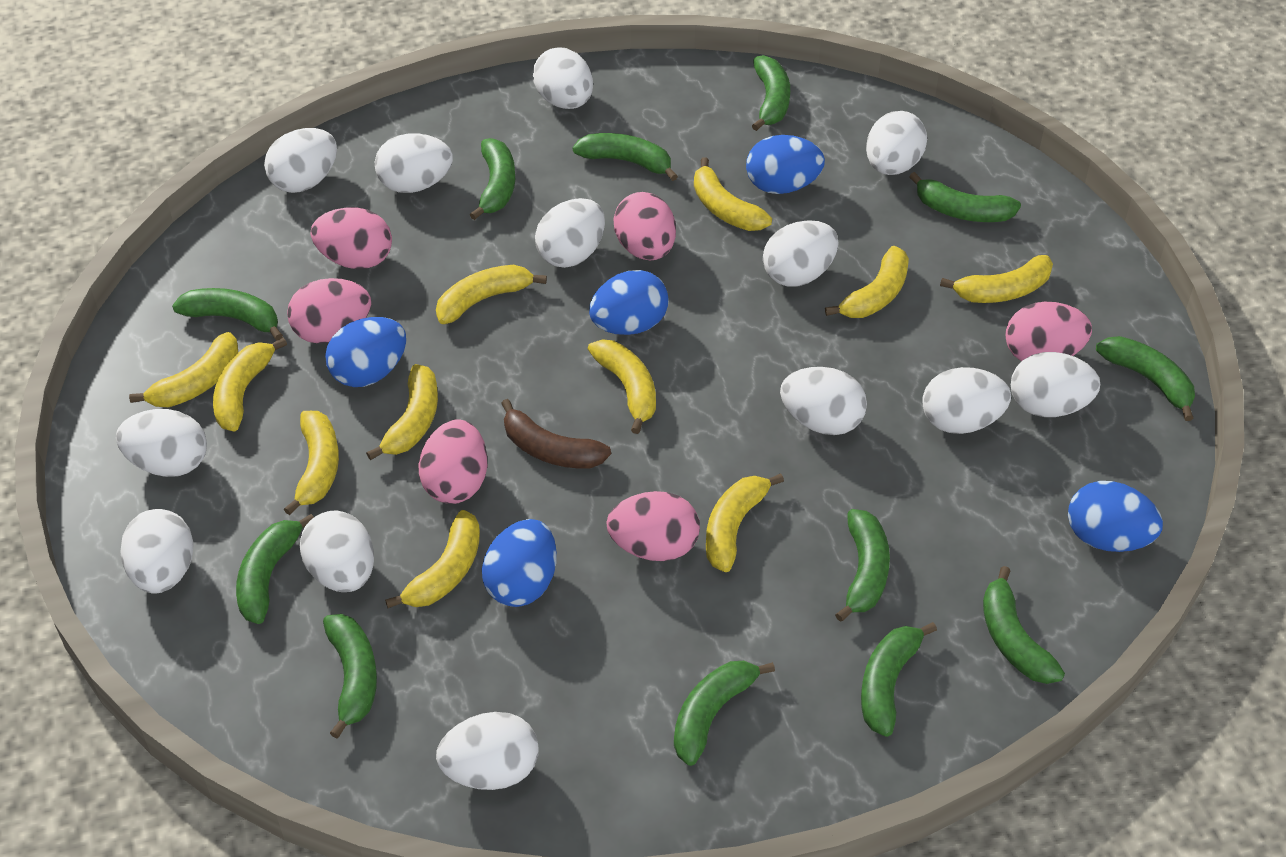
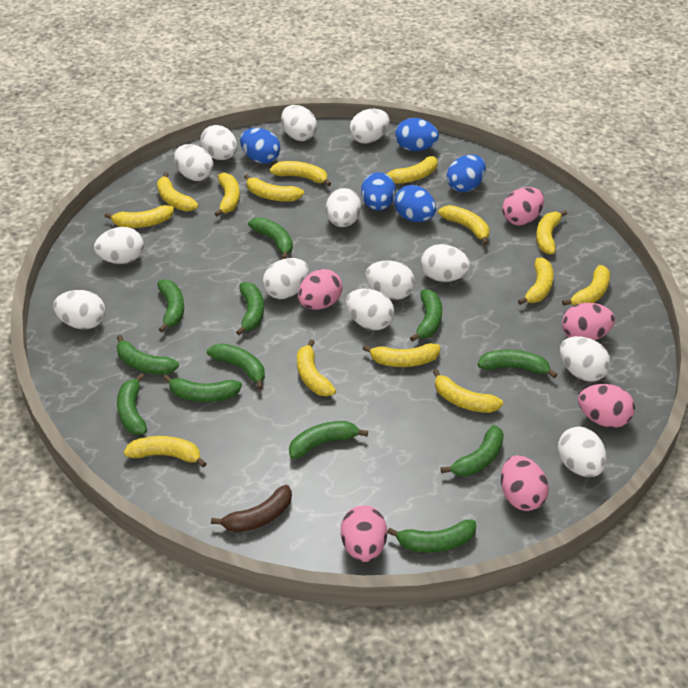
yellow banana: [129,332,238,407] [213,338,287,431] [284,411,339,515] [366,364,438,460] [385,510,480,608] [436,265,547,324] [588,339,656,434] [694,157,772,231] [706,473,784,572] [825,246,909,318] [940,255,1053,303] = 11 -> [105,205,174,228] [124,436,207,467] [157,172,199,211] [214,172,240,217] [244,174,304,202] [269,161,331,187] [297,339,336,396] [362,343,441,367] [387,156,438,184] [433,369,503,413] [438,205,489,245] [518,258,554,305] [536,210,567,254] [562,265,610,306] = 14

